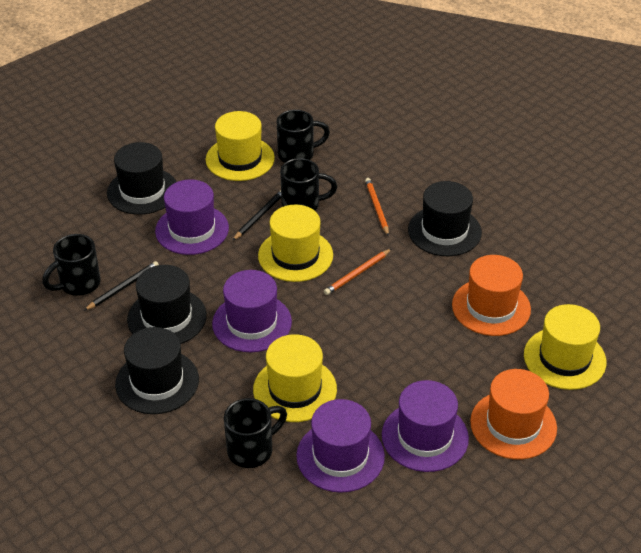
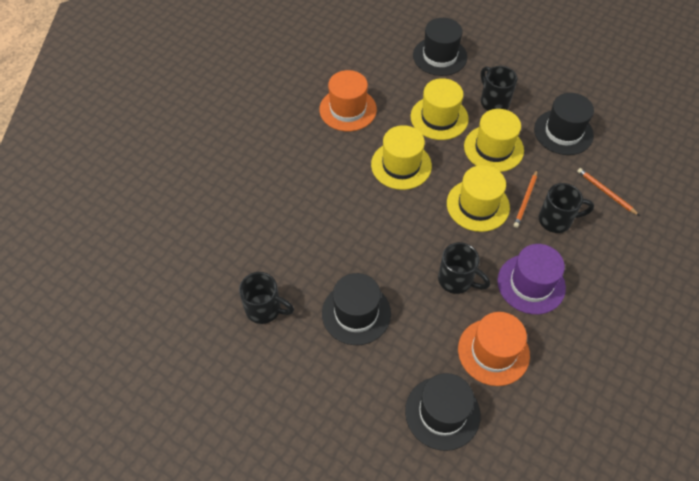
black pencil: [84,261,159,311] [232,190,281,241] = 2 -> none = 0
purple hat: [155,180,229,255] [212,270,292,352] [296,399,385,493] [382,380,469,472] = 4 -> [497,244,566,314] = 1

